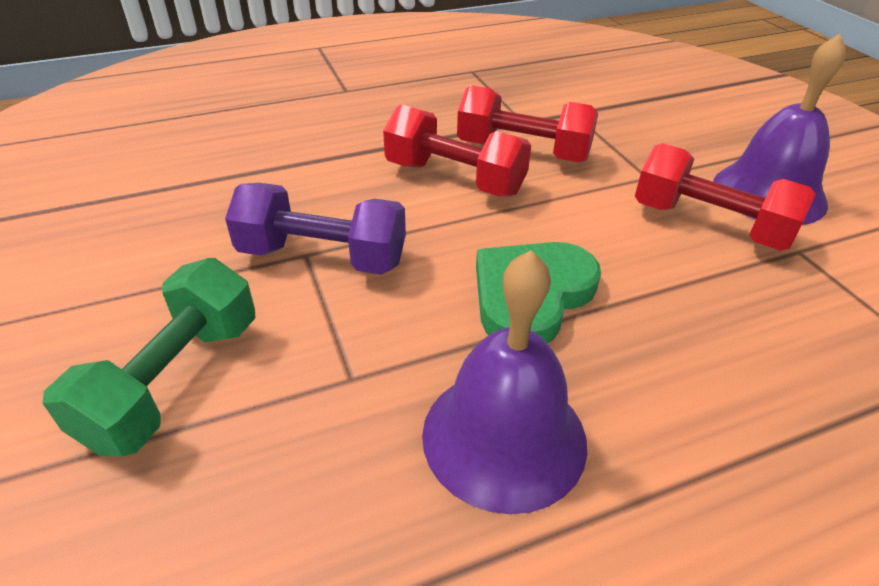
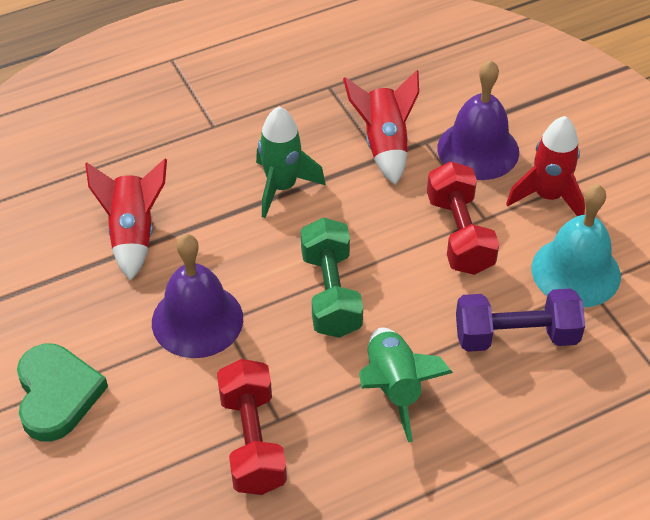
green rocket: none = 0 -> [256,107,326,218] [359,327,453,442] = 2
red dumbbell: [383,105,531,197] [457,85,598,163] [635,143,816,251] = 3 -> [217,359,287,495] [427,161,499,275] = 2
red rocket: none = 0 -> [85,159,167,281] [343,70,419,185] [506,116,585,216] = 3
turquoise bell: none = 0 -> [531,184,621,308] = 1

